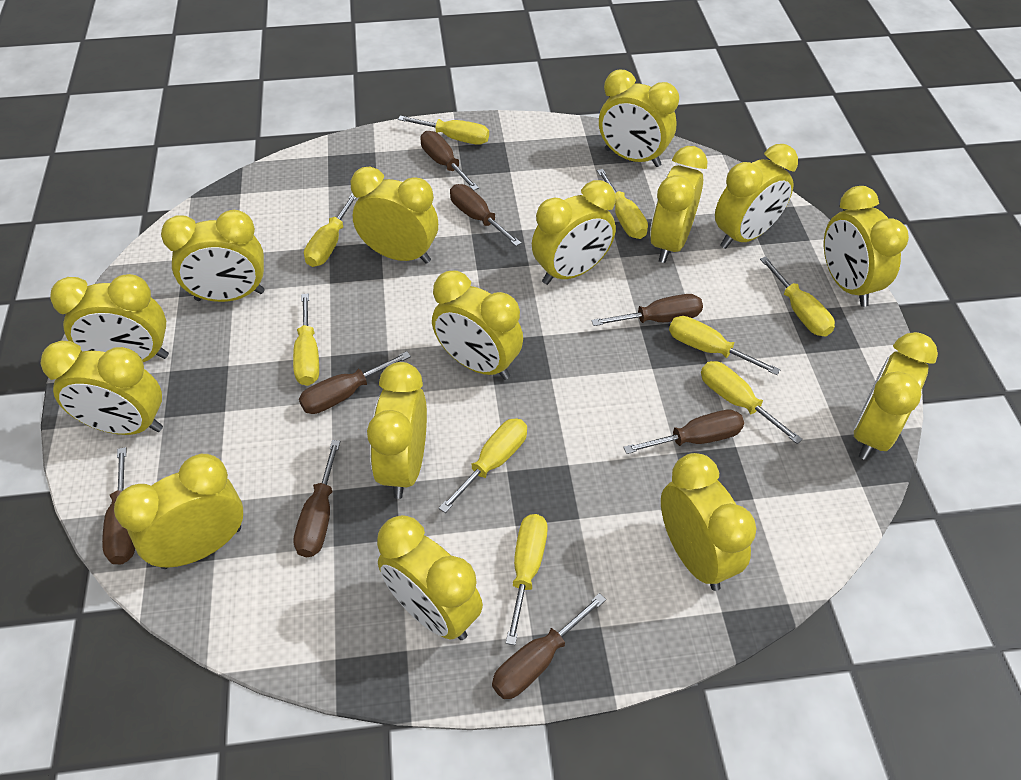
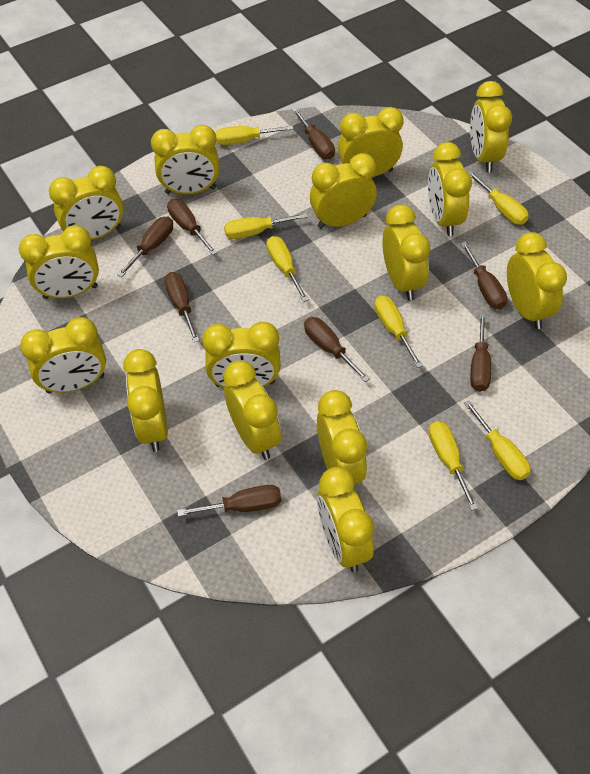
yellow screwdriver: [293,293,319,386] [304,193,356,267] [398,116,489,145] [439,418,527,513] [506,514,548,645] [597,169,648,239] [669,316,780,375] [701,361,803,444] [760,257,835,336] = 9 -> [216,126,294,145] [224,213,308,239] [266,236,309,302] [374,295,423,368] [429,421,478,511] [464,400,530,480] [469,171,529,225] = 7

